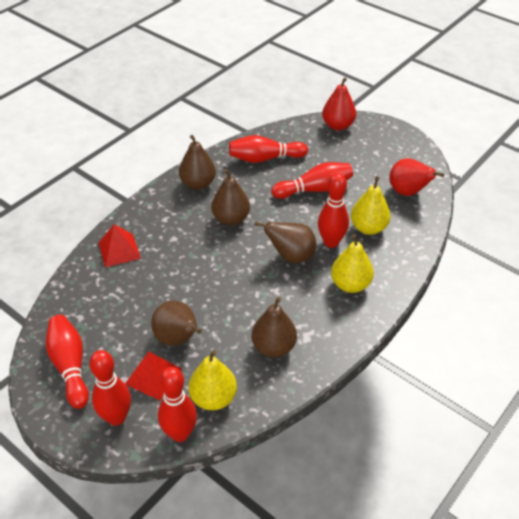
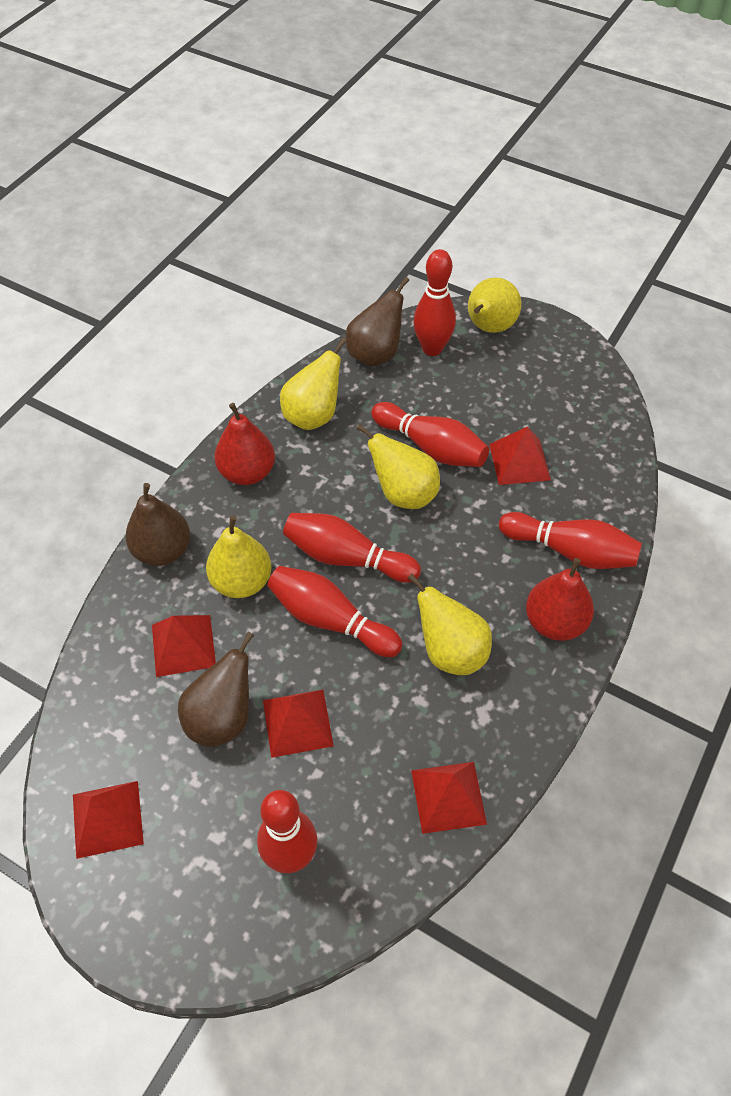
brown pear: [151,300,202,346] [179,135,216,190] [211,169,250,226] [251,297,297,357] [255,221,316,263] = 5 -> [125,483,190,566] [178,632,254,747] [346,277,409,367] = 3
red pyramid: [99,224,141,267] [125,352,182,400] = 2 -> [73,781,144,859] [152,615,216,677] [263,690,334,758] [411,762,487,834] [489,427,551,485] = 5
yellow pear: [189,350,237,410] [331,234,374,293] [351,176,391,235] = 3 -> [206,516,271,598] [280,337,347,430] [356,424,440,509] [408,574,492,675] [468,278,521,333] = 5

